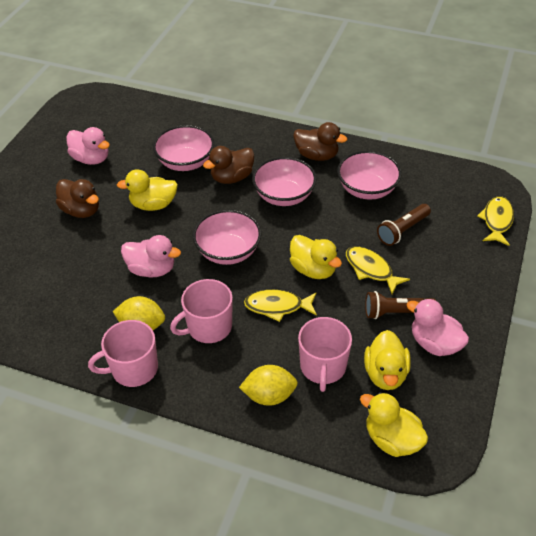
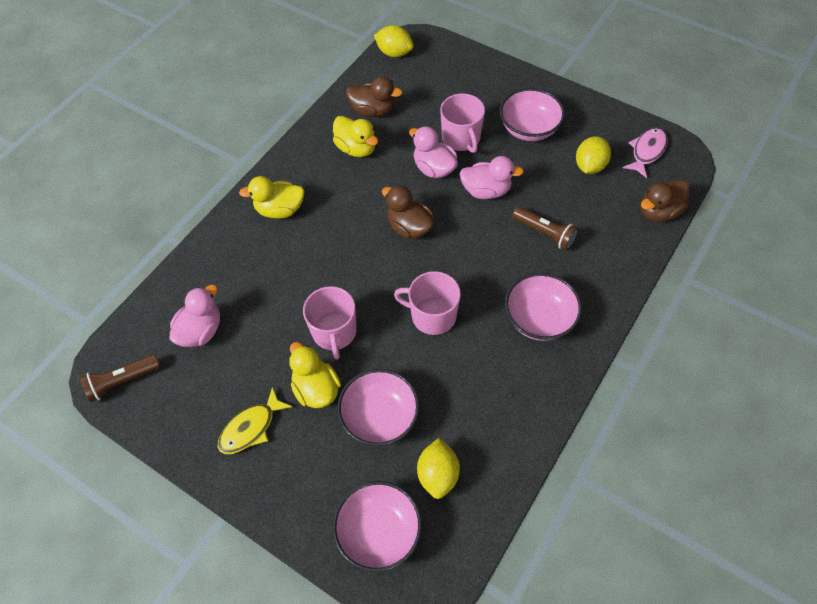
pink fish: none = 0 -> [623,127,668,178] = 1
yellow duck: [117,169,178,211] [290,235,342,279] [360,392,428,457] [364,330,411,390] = 4 -> [239,176,305,219] [289,342,341,408] [333,116,378,157] = 3
yellow fish: [244,290,317,322] [346,246,410,294] [477,196,514,246] = 3 -> [218,387,293,454] = 1
yellow lemon: [113,296,165,330] [239,365,298,406] = 2 -> [374,25,414,57] [417,438,460,499] [576,136,611,174] = 3

